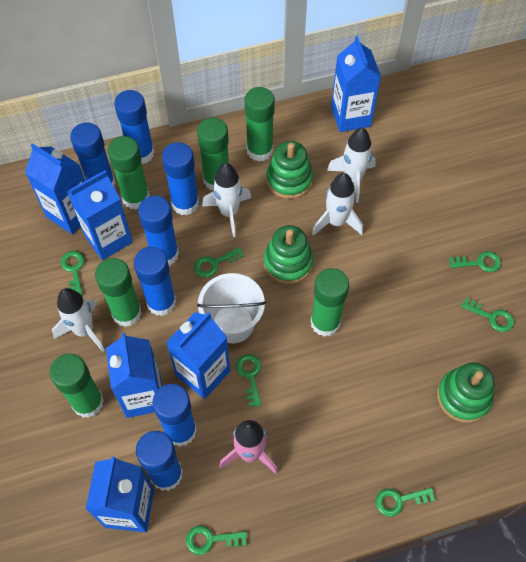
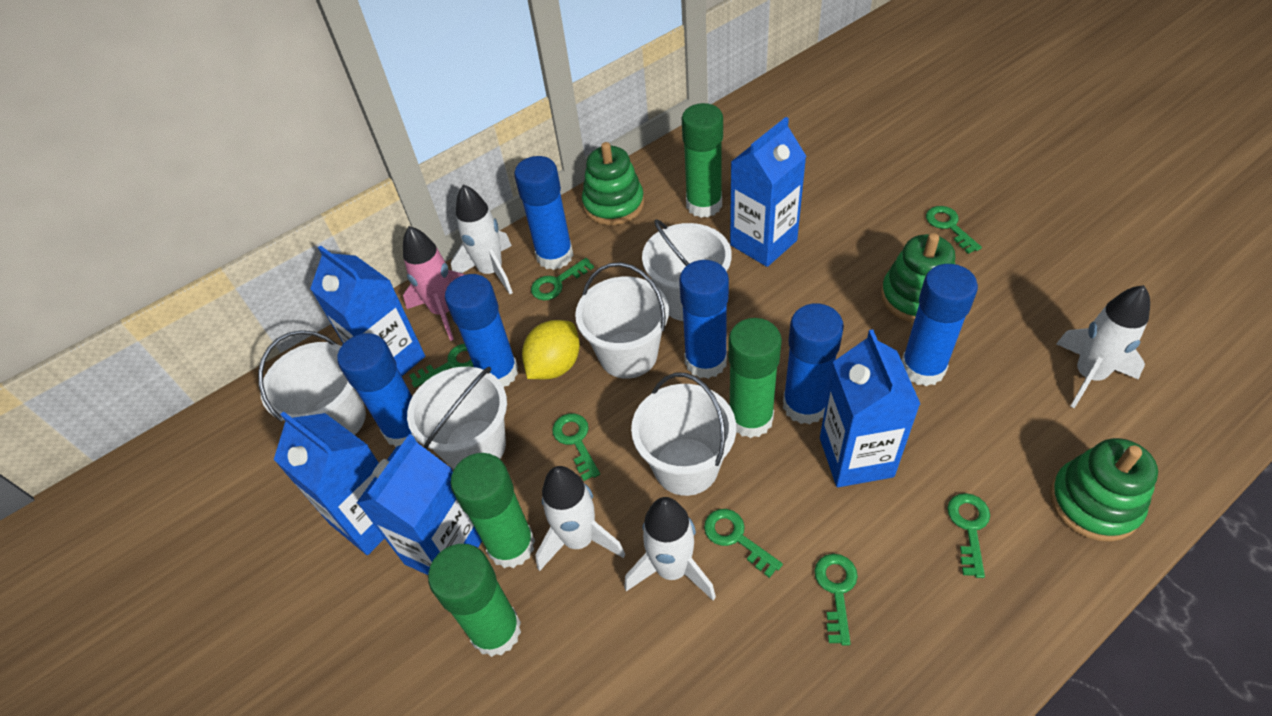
blue carton: [25,143,85,234] [66,170,133,260] [86,456,154,532] [106,333,162,418] [166,312,230,399] [331,36,381,132] = 6 -> [274,411,385,555] [310,245,425,376] [357,434,482,575] [730,117,807,267] [820,329,920,487] = 5
blue glue stick: [70,123,116,188] [114,90,154,164] [134,247,176,316] [136,431,183,491] [138,195,179,266] [153,384,197,447] [162,142,199,215] = 7 -> [337,333,418,447] [445,274,518,387] [514,156,573,270] [679,260,729,379] [783,303,844,424] [902,264,978,386] = 6
green glue stick: [50,354,104,418] [95,258,142,327] [108,136,150,209] [197,117,229,190] [245,87,275,161] [310,268,349,337] = 6 -> [428,544,521,657] [450,453,535,568] [682,103,723,218] [728,318,782,438] = 4
white bucket: [197,273,266,343] = 1 -> [258,330,366,435] [407,367,507,469] [575,262,669,379] [631,373,736,496] [642,219,732,321] = 5
yellow lemon: none = 0 -> [522,320,580,379] = 1

